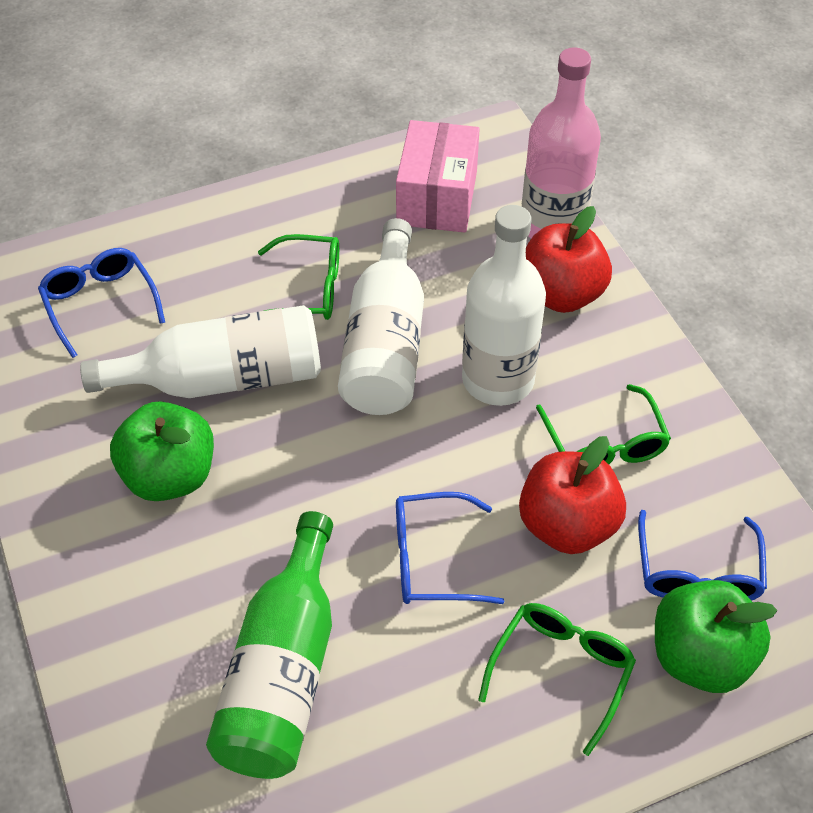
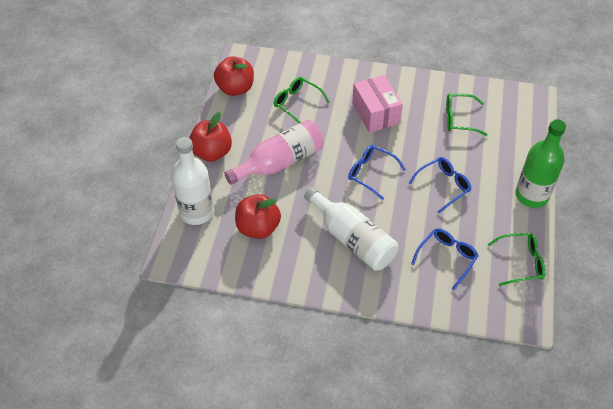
green apple: [110,401,214,501] [655,580,777,693] = 2 -> none = 0
red apple: [519,436,626,554] [526,206,612,313] = 2 -> [189,112,232,162] [214,56,254,96] [235,194,281,239] = 3
white bottle: [80,305,321,398] [338,218,424,415] [462,205,546,406] = 3 -> [172,137,214,225] [304,187,398,271] = 2

